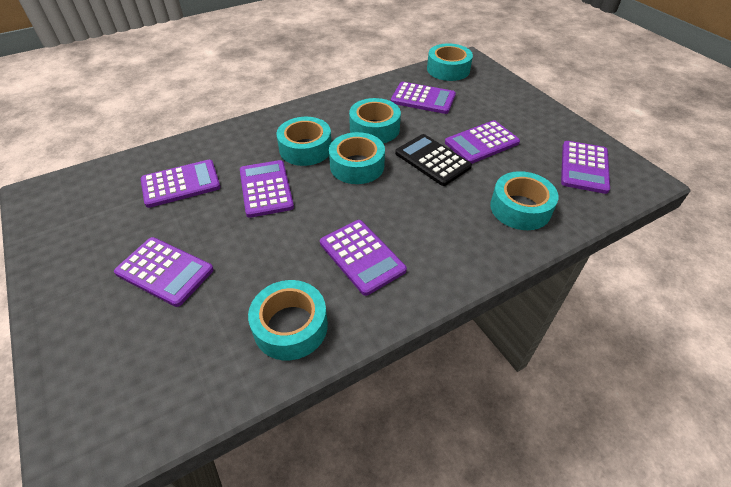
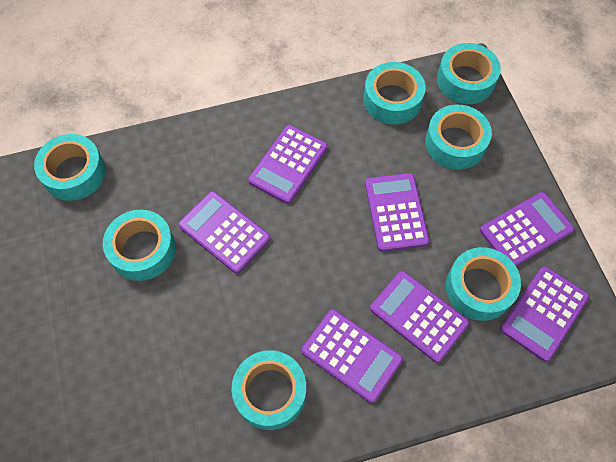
black calculator: [395,134,472,186] = 1 -> none = 0
turquoise tape: [248,280,328,360] [276,117,332,166] [329,132,385,184] [349,98,401,143] [427,44,473,81] [490,171,559,230] = 6 -> [34,134,106,201] [103,210,176,281] [232,350,306,430] [363,62,426,125] [425,105,492,170] [437,43,501,104] [446,247,521,321] = 7

